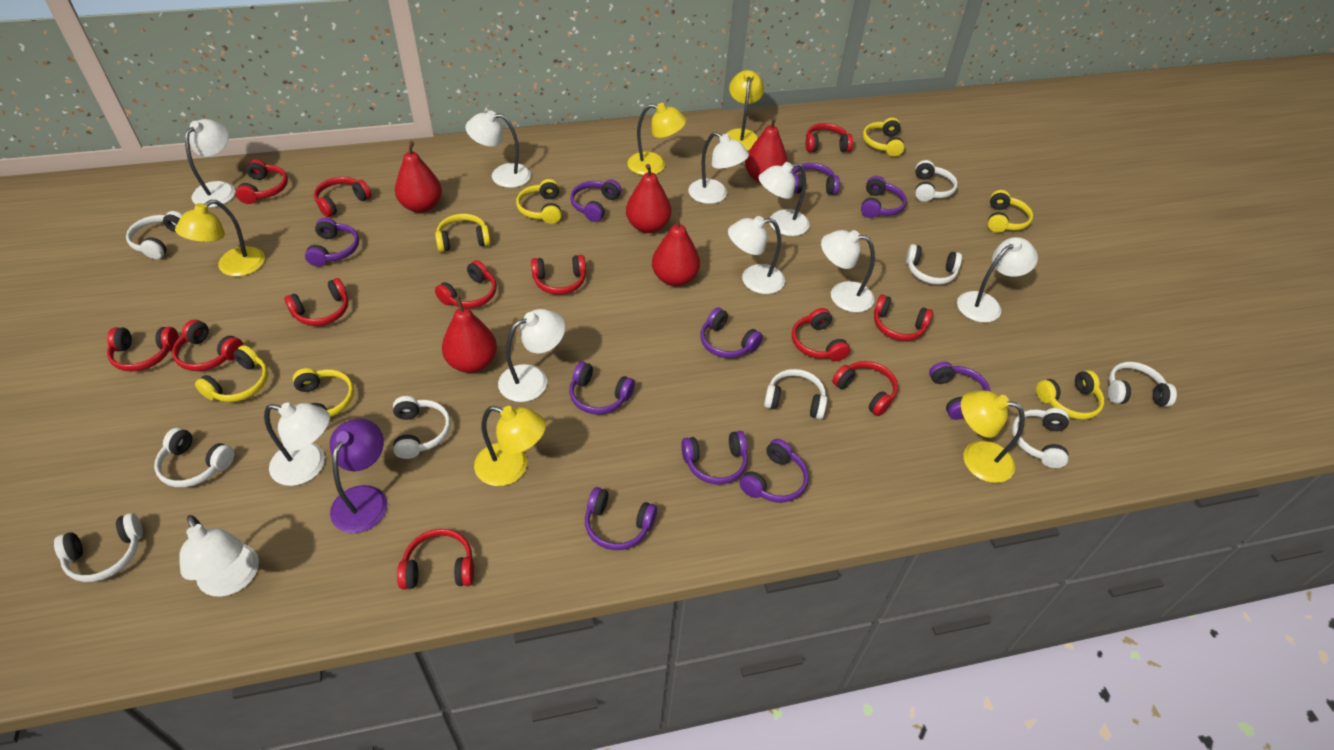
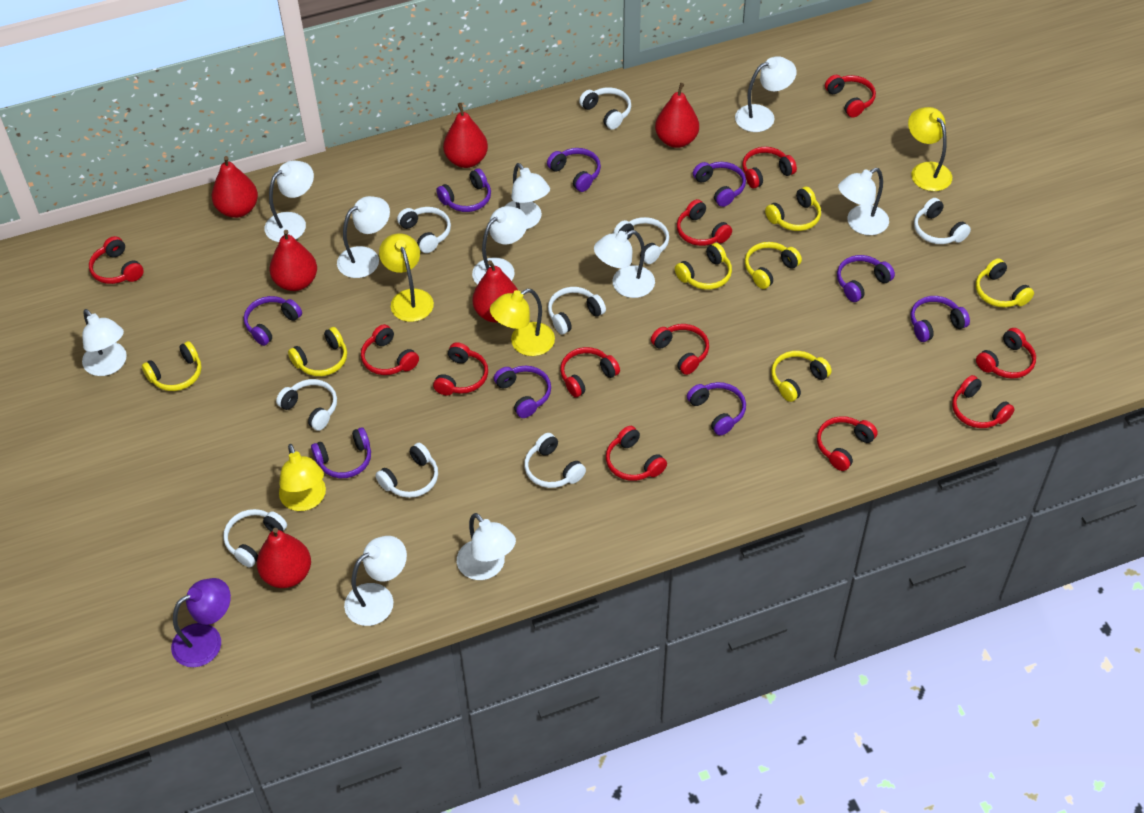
purple headphones: [305,218,359,267] [569,361,635,414] [570,179,622,222] [585,487,657,550] [681,431,748,484] [700,307,763,358] [740,439,809,502] [792,163,840,195] [861,176,907,218] [929,362,991,420] = 10 -> [244,296,302,346] [311,427,371,478] [436,168,491,212] [494,366,551,418] [547,148,601,192] [687,382,746,436] [693,162,746,207] [837,255,895,302] [910,296,970,342] = 9
red pear: [395,141,442,213] [442,296,497,373] [626,164,671,233] [652,213,700,286] [745,117,788,183] = 5 -> [212,156,258,218] [257,528,311,588] [270,230,317,291] [443,103,488,168] [472,260,518,323] [655,83,699,148] = 6
yellow lamp: [175,200,265,277] [474,406,546,486] [627,103,686,175] [726,70,764,151] [961,390,1025,483] = 5 -> [279,444,326,511] [379,233,434,322] [490,289,555,356] [908,107,952,191] = 4

